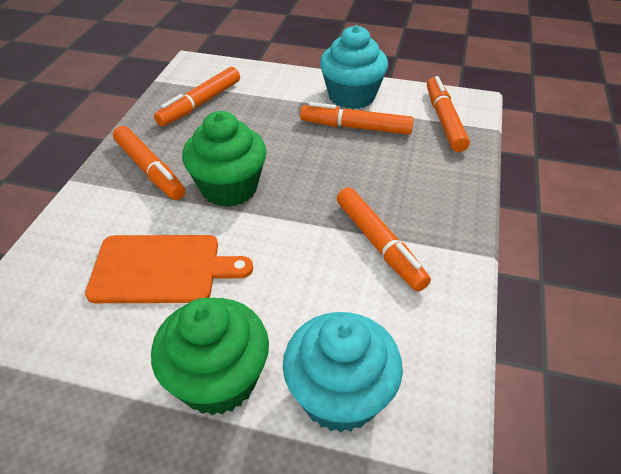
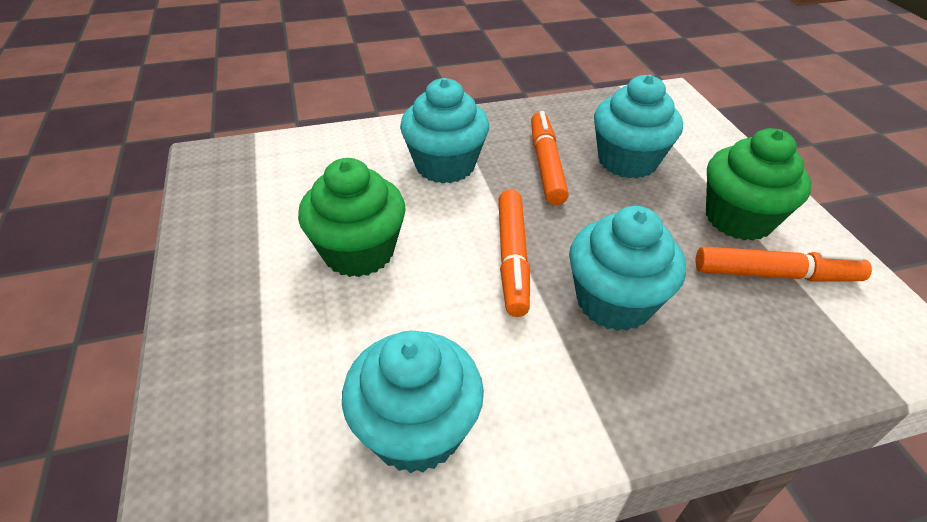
orange cutting board: [85,235,253,303] = 1 -> none = 0
orange marker: [113,126,185,200] [154,67,240,127] [300,102,414,135] [337,187,431,291] [427,76,470,152] = 5 -> [498,190,530,317] [531,111,569,205] [696,246,872,282] = 3
turquoise cupcake: [283,312,403,432] [320,25,388,109] = 2 -> [342,330,484,473] [400,78,489,183] [569,206,686,331] [594,75,683,179] = 4

